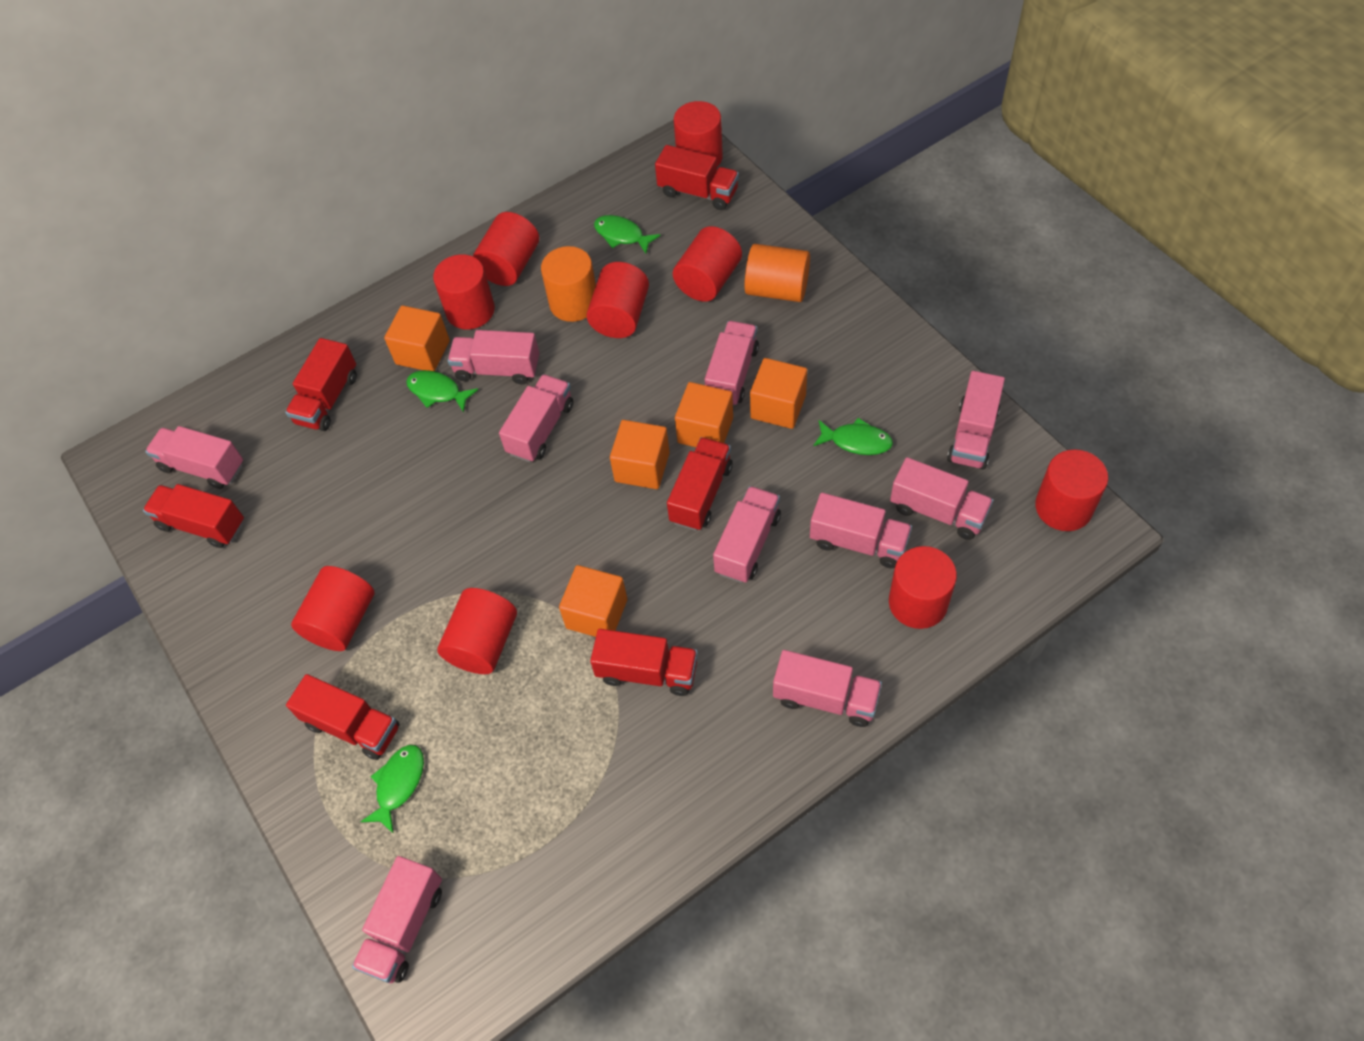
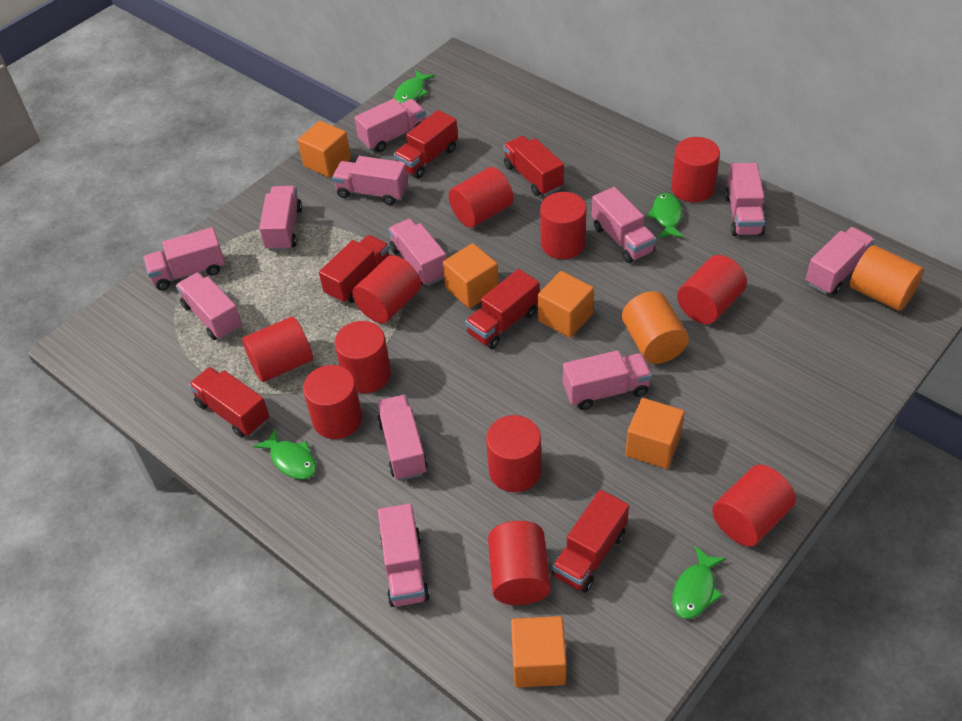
pink truck: [145,426,243,489] [352,856,442,983] [448,330,539,385] [499,374,574,462] [705,321,759,405] [713,486,781,583] [773,650,882,727] [810,493,912,568] [890,457,993,540] [947,371,1005,470] = 10 -> [143,227,225,290] [176,272,242,340] [259,186,302,251] [332,156,408,205] [354,98,425,152] [377,395,428,481] [378,503,430,607] [388,219,447,286] [563,350,652,410] [592,187,656,263] [725,163,765,236] [806,227,875,295] = 12
red cylinder: [291,566,375,651] [433,254,495,329] [437,588,517,674] [473,212,539,286] [587,262,649,338] [673,226,742,302] [674,101,723,167] [889,546,957,629] [1035,449,1108,531] = 9 -> [242,316,313,382] [303,365,362,439] [335,321,391,393] [352,255,421,324] [449,167,513,228] [486,415,541,492] [488,521,551,605] [540,192,587,259] [671,137,720,202] [677,255,747,324] [712,465,796,547] = 11

